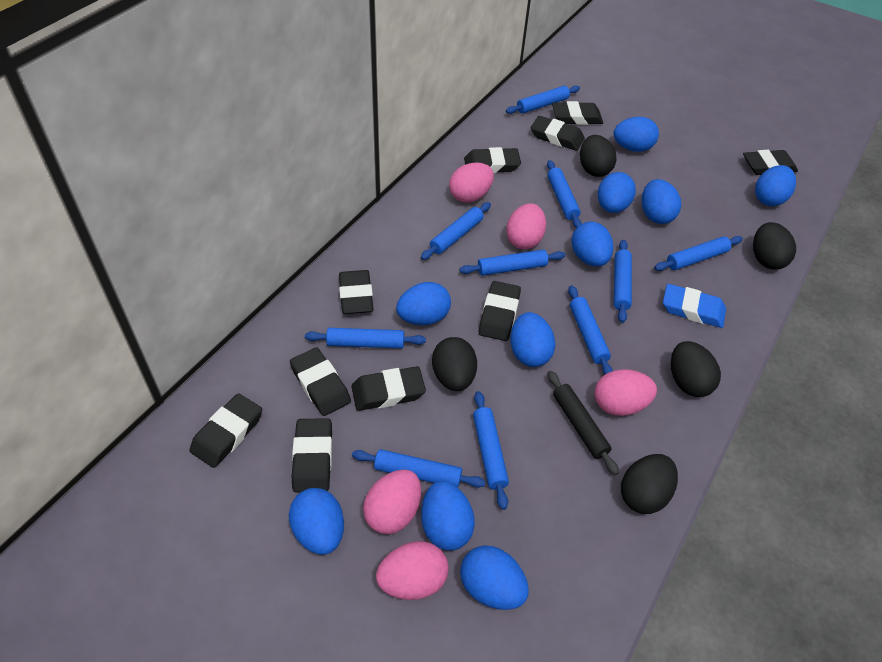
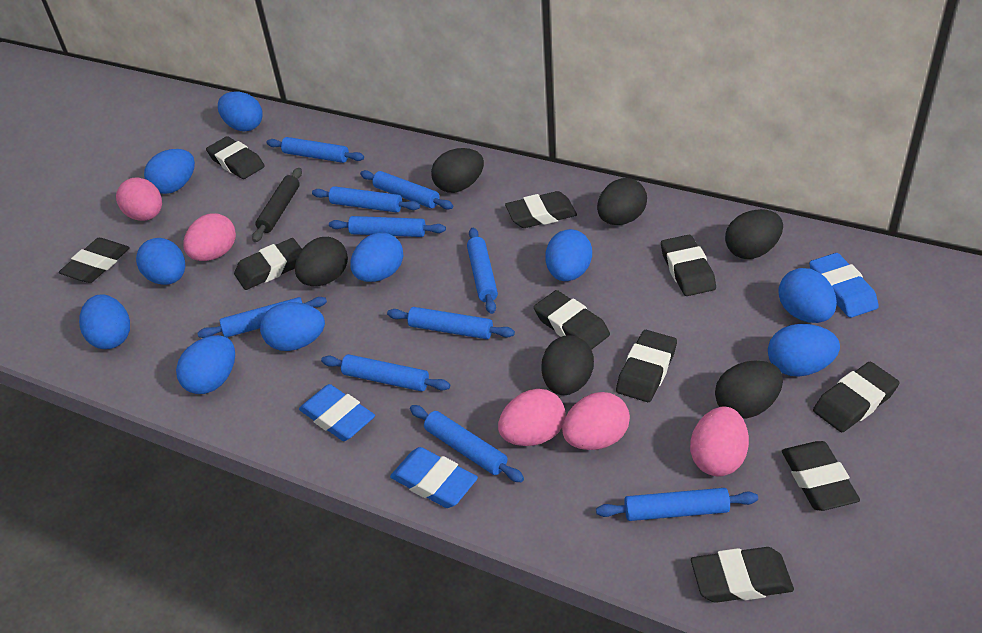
black egg: [432,337,477,391] [580,135,616,177] [621,454,678,514] [671,341,721,397] [753,222,796,270] = 5 -> [295,237,348,286] [431,148,484,193] [541,335,594,395] [597,178,647,225] [715,360,783,419] [725,209,783,259] = 6
blue eraser: [663,284,726,328] = 1 -> [299,384,375,441] [390,447,478,508] [809,253,879,318] = 3

